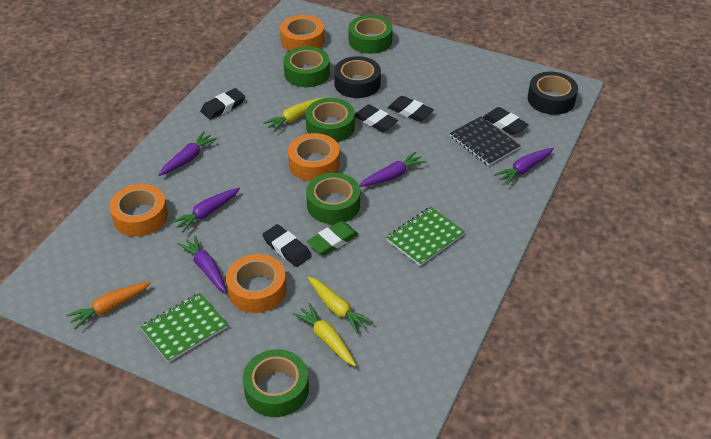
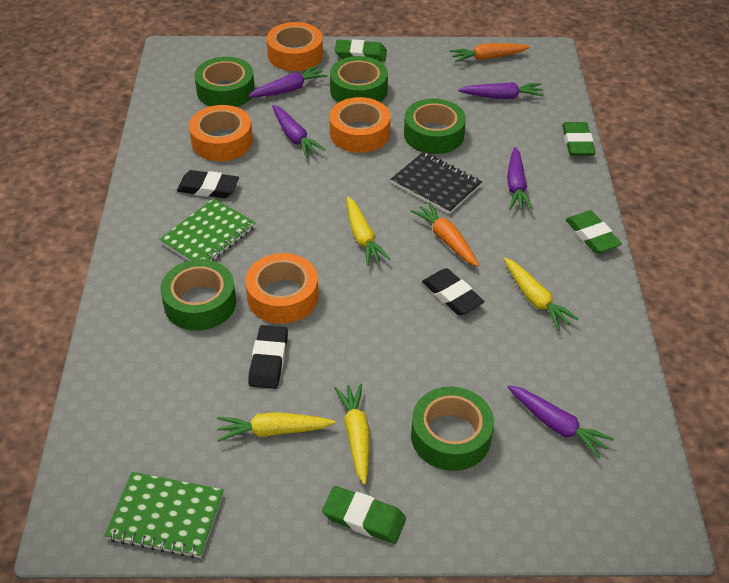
black eraser: [200,88,245,120] [262,224,312,267] [355,104,398,132] [388,96,434,122] [483,107,529,135] = 5 -> [177,170,239,198] [248,325,288,389] [422,268,484,315] = 3
black tape: [334,56,381,98] [528,72,578,115] = 2 -> none = 0
green eraser: [307,221,359,255] = 1 -> [322,486,406,544] [334,39,387,62] [562,122,595,156] [565,210,622,253] = 4
orange carrot: [66,282,151,330] = 1 -> [411,202,479,267] [450,43,530,63] = 2
yellow carrot: [263,98,323,132] [293,303,356,367] [308,276,373,334] = 3 -> [217,412,335,442] [334,383,370,485] [347,197,391,266] [504,258,579,330] = 4

